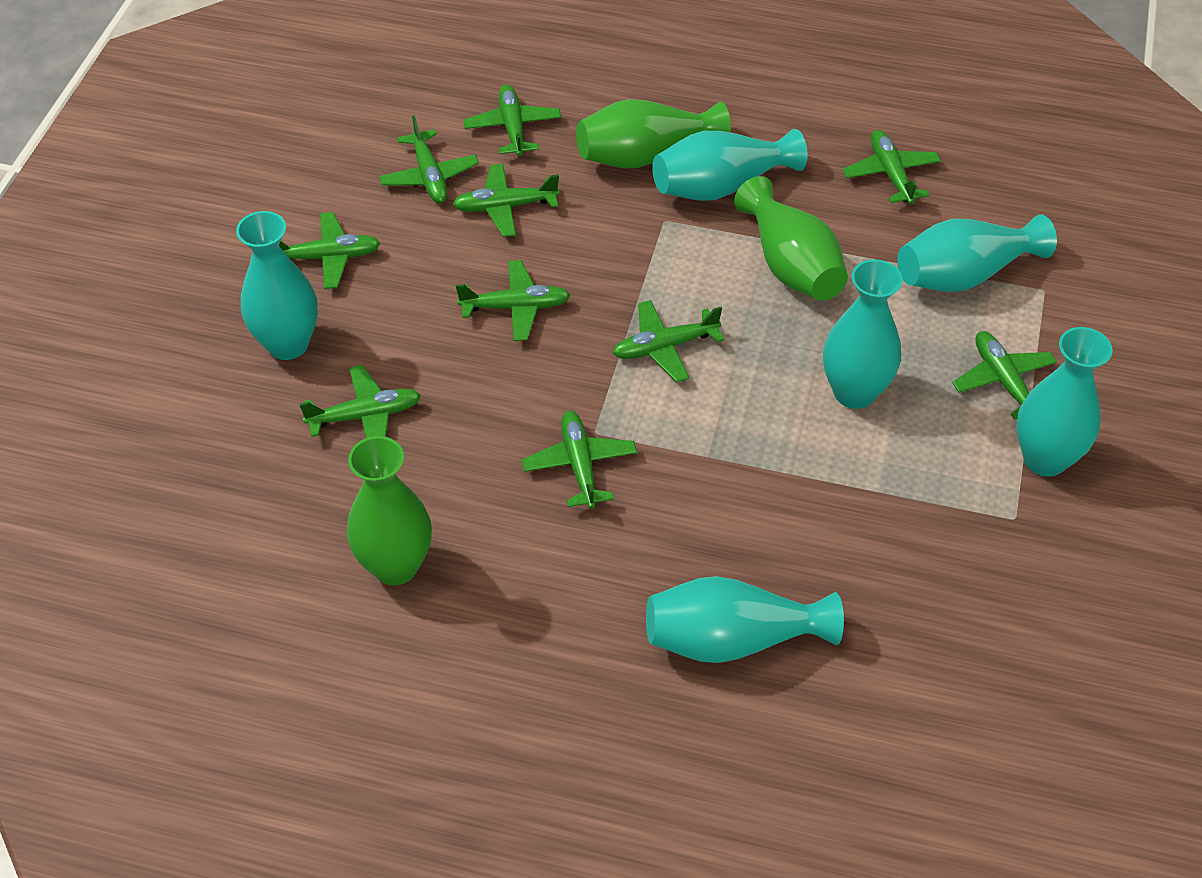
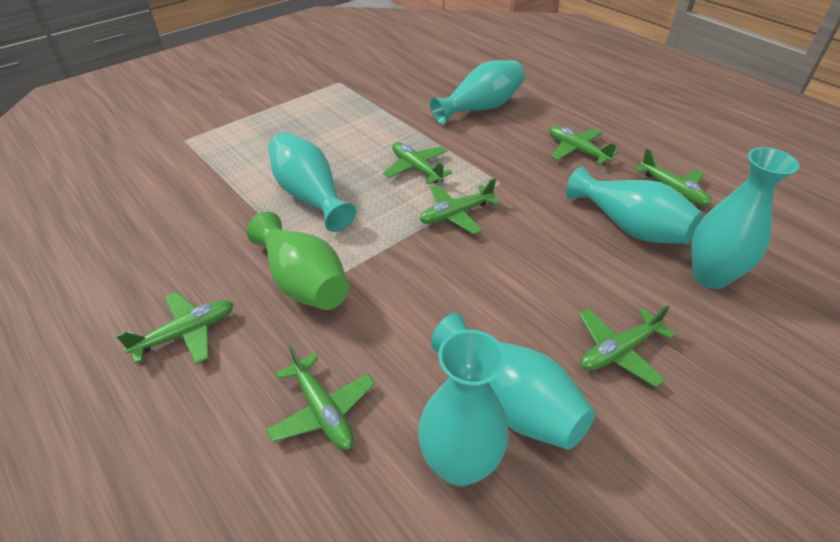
green plane: [279,212,380,289] [299,365,421,438] [379,115,479,203] [453,164,560,237] [456,260,571,341] [463,84,561,156] [521,411,637,509] [612,300,724,382] [842,130,941,204] [952,331,1057,420] = 10 -> [116,292,234,364] [266,346,375,450] [383,142,452,185] [420,178,500,234] [549,126,618,164] [579,305,675,387] [634,149,711,206] = 7
green vase: [347,436,432,585] [576,99,731,168] [734,176,848,301] = 3 -> [247,212,349,310] = 1

